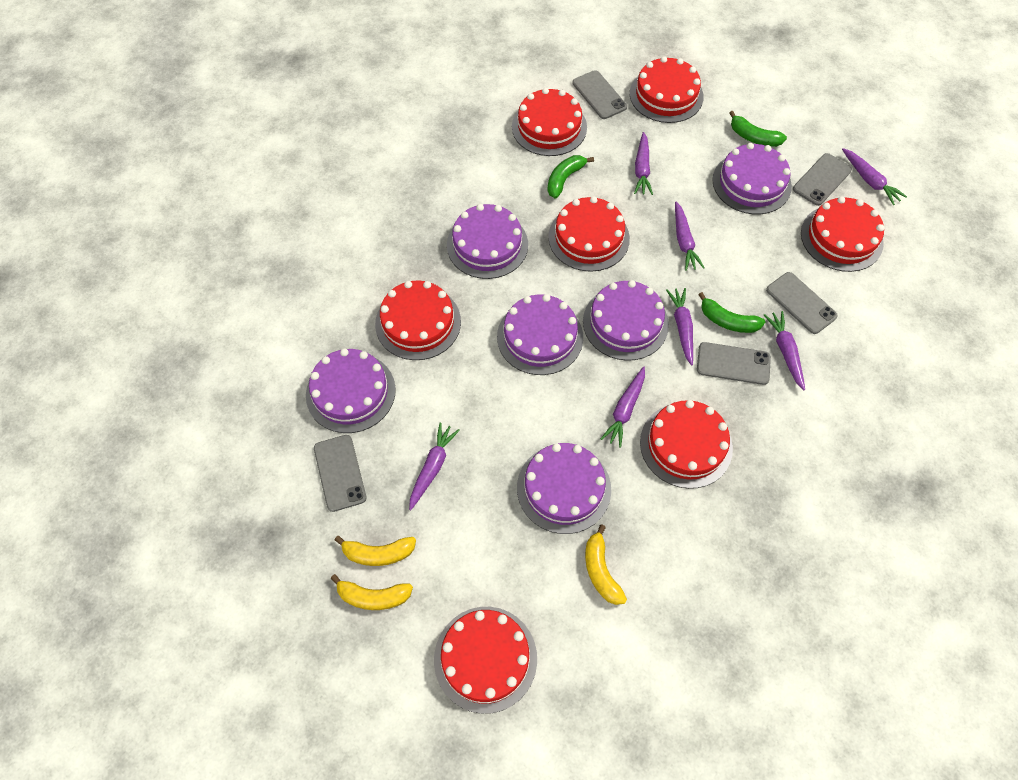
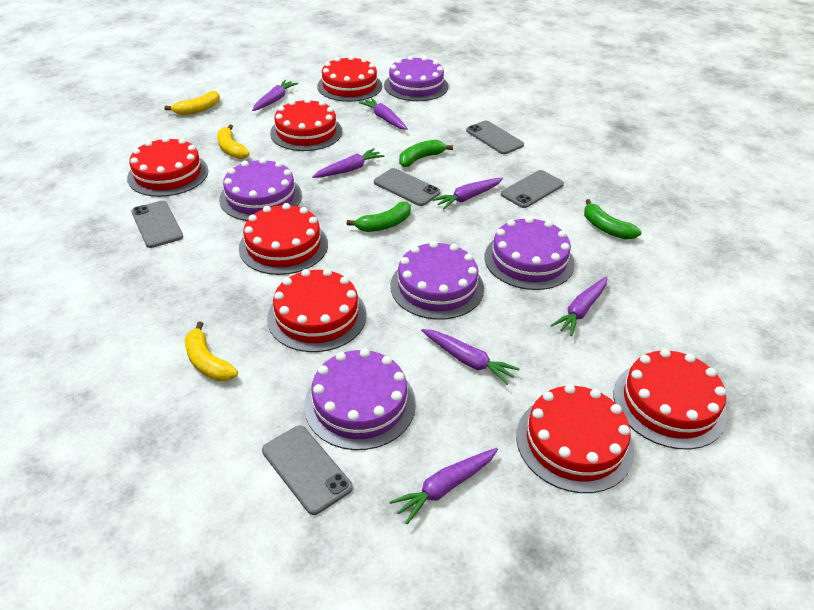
purple cake: [306,348,396,433] [447,204,528,279] [497,294,583,375] [517,443,611,534] [583,280,669,361] [712,143,792,214] = 6 -> [219,158,302,221] [304,348,416,450] [384,56,448,101] [390,241,484,320] [485,216,575,290] = 5

